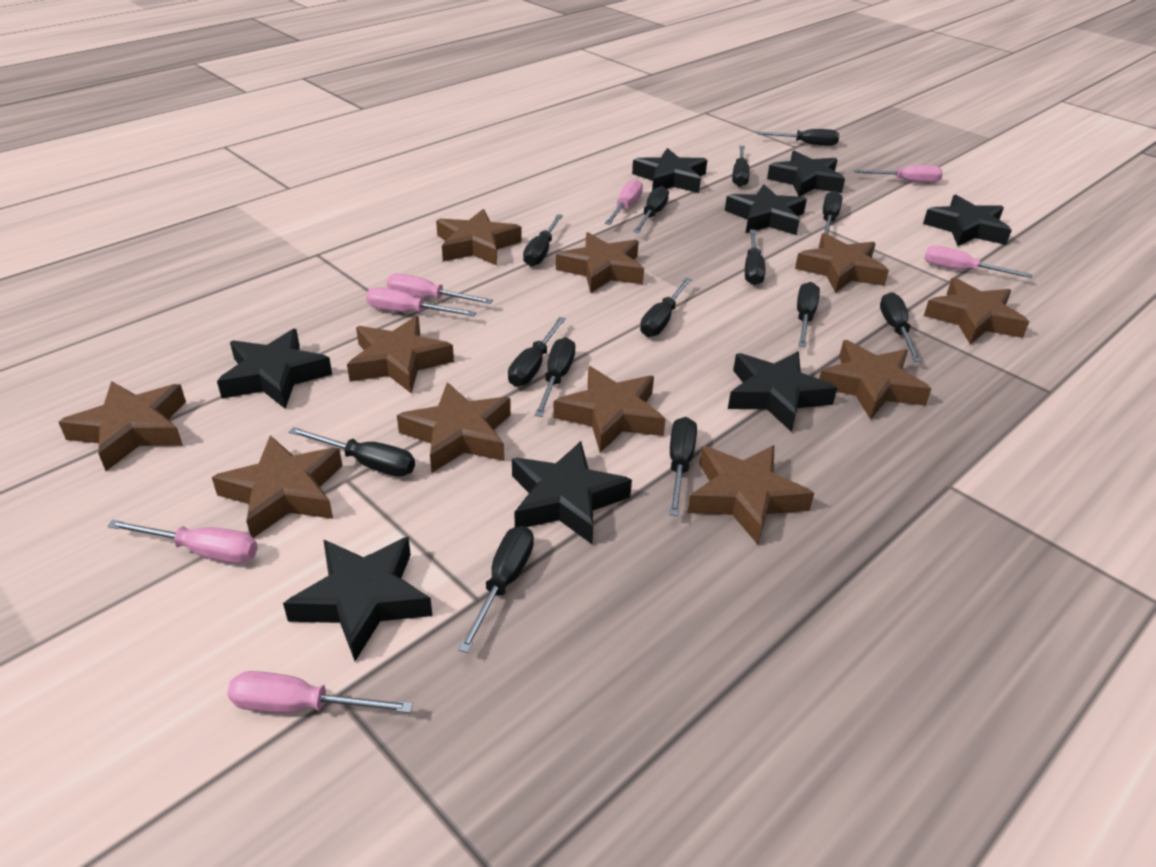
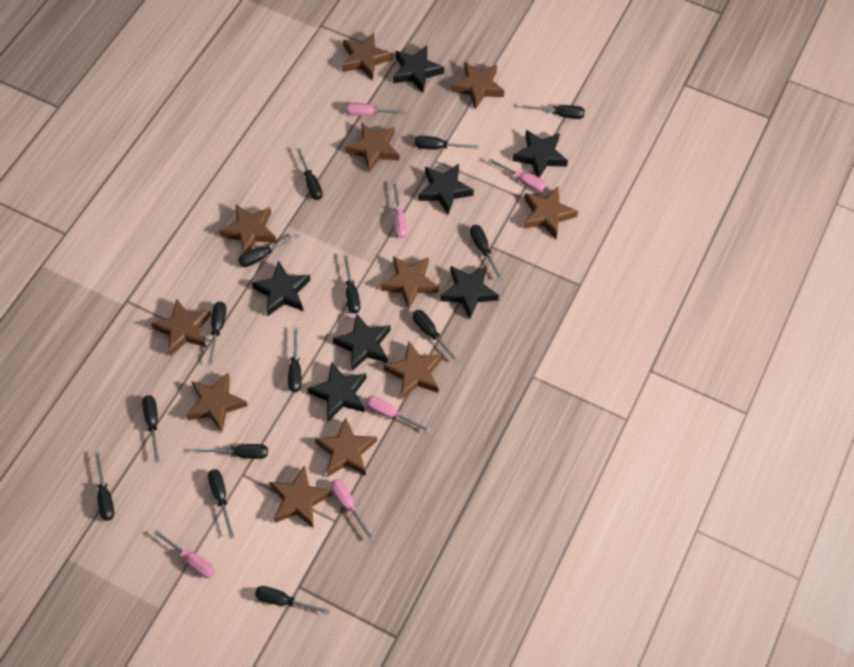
black star: [217,329,332,409] [283,537,433,661] [512,441,632,544] [632,148,707,193] [725,184,807,235] [728,351,837,432] [767,150,845,197] [923,195,1012,246] = 8 -> [252,261,310,316] [307,362,367,421] [332,314,391,371] [393,45,444,93] [418,164,474,215] [440,265,499,319] [512,130,568,178] = 7
pink screwdriver: [107,520,258,564] [227,671,413,713] [366,287,476,316] [387,273,493,304] [605,179,643,225] [854,165,943,183] [924,245,1033,278] = 7 -> [154,530,215,578] [330,479,375,542] [345,102,408,116] [366,396,431,433] [393,181,407,239] [488,158,547,192] = 6

